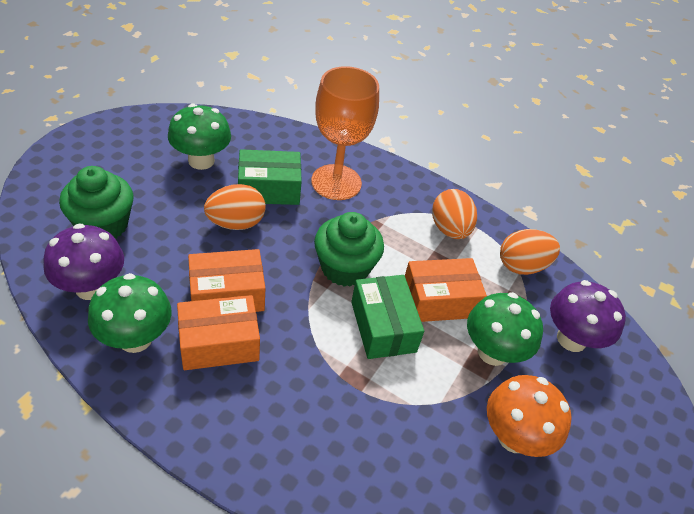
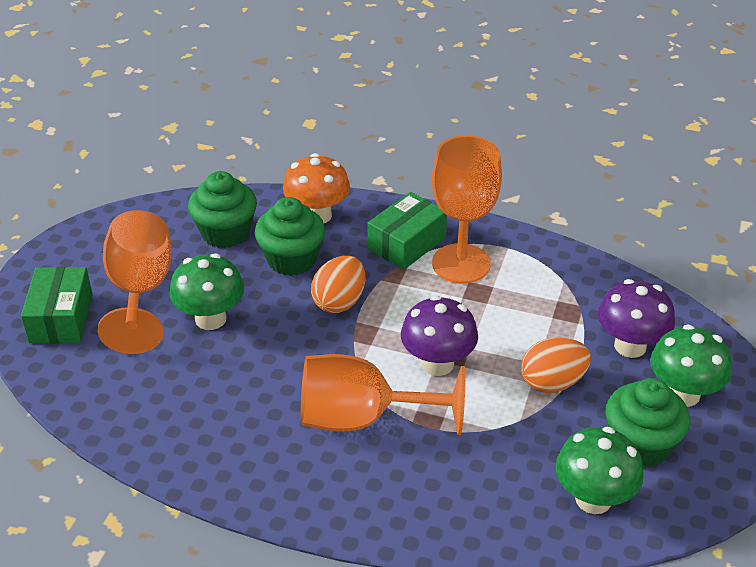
green cupcake: [59,166,134,239] [314,212,384,287] = 2 -> [188,171,257,248] [255,197,325,276] [606,378,690,467] = 3
orange box: [177,295,260,370] [188,249,265,312] [405,258,487,322] = 3 -> none = 0
orange egg: [204,184,266,230] [432,189,477,239] [500,229,560,275] = 3 -> [311,256,365,313] [521,337,591,393] = 2
orange goblet: [311,66,379,200] = 1 -> [98,210,172,354] [301,354,465,435] [432,135,502,283] = 3

